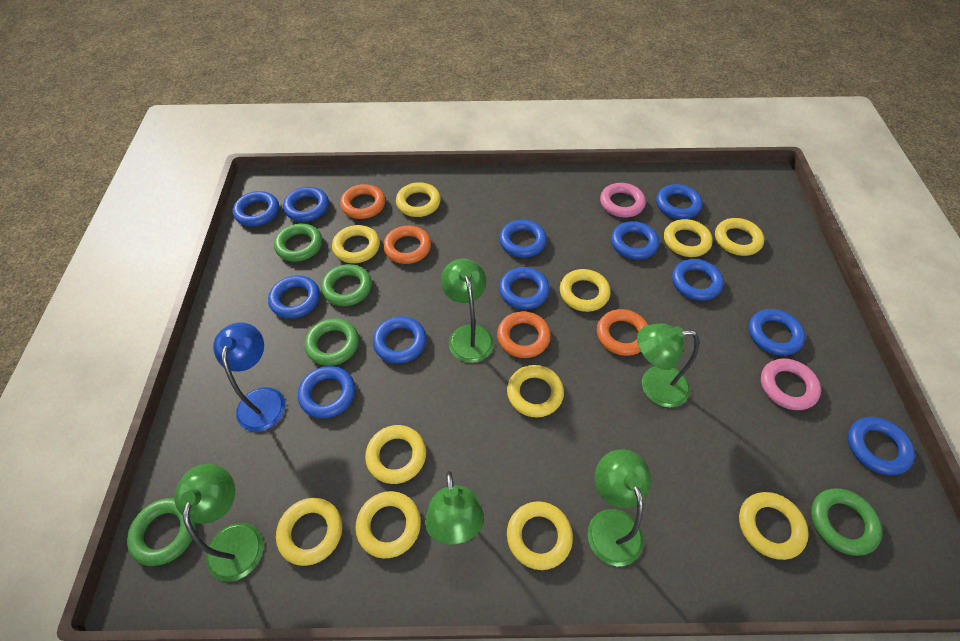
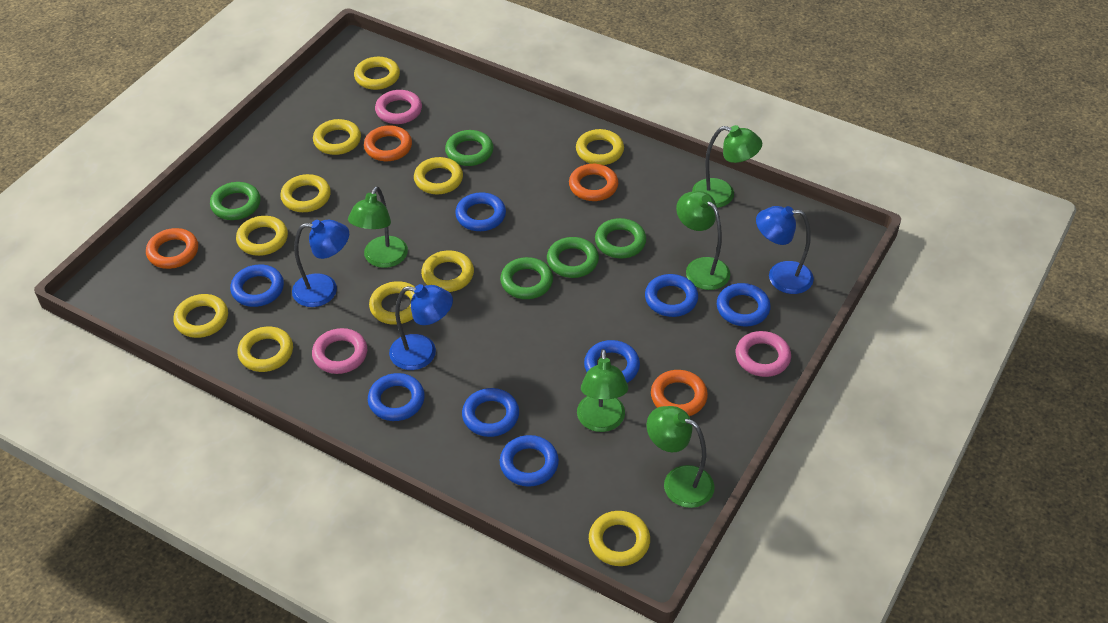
blue lamp: [213,322,286,432] = 1 -> [292,219,349,307] [389,284,453,370] [756,206,814,294] = 3
blue ring: [233,191,279,226] [268,275,320,318] [283,187,329,222] [298,366,355,418] [373,316,426,363] [499,220,547,258] [499,267,550,309] [611,221,659,260] [656,184,703,219] [672,259,724,301] [749,309,805,356] [848,417,915,475] = 12 -> [230,264,284,307] [368,373,425,421] [455,192,506,231] [462,388,519,437] [500,435,559,487] [584,340,640,383] [645,274,698,317] [717,283,771,327] = 8
pink ring: [600,183,646,218] [761,358,821,410] = 2 -> [312,328,367,374] [375,90,422,124] [736,331,791,377] = 3

